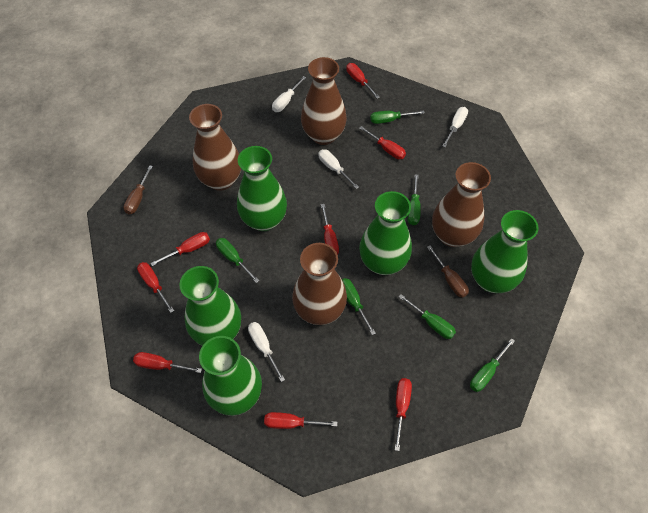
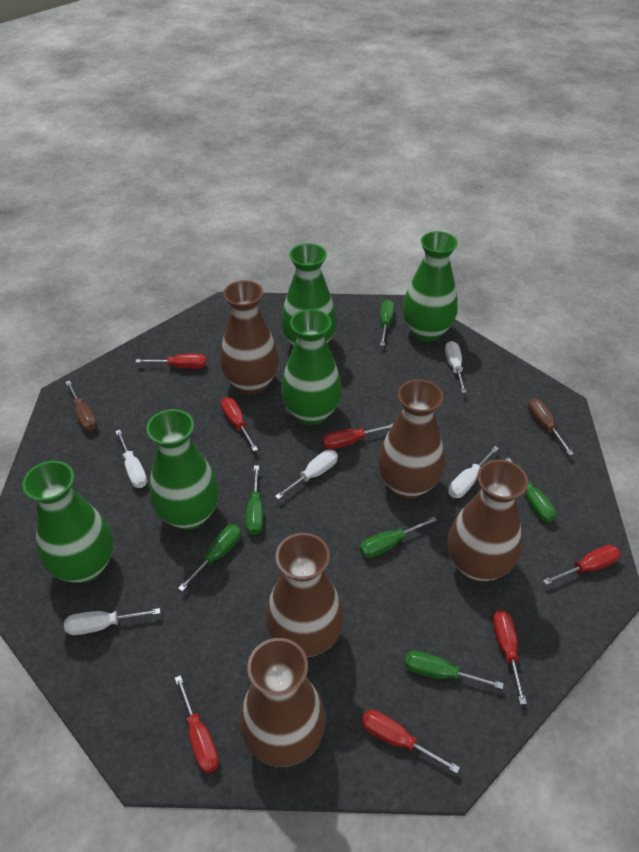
brown vase: [189,104,241,191] [292,243,347,325] [301,57,347,145] [432,162,491,247] = 4 -> [220,280,279,394] [240,638,326,767] [265,533,344,657] [378,379,445,499] [448,459,528,582] = 5
red screwdriver: [133,352,202,373] [137,262,174,313] [150,232,210,266] [264,412,337,429] [321,204,339,255] [346,63,379,98] [359,126,406,159] [395,378,412,451] = 8 -> [135,354,206,369] [175,675,219,773] [221,397,258,452] [322,423,394,449] [361,710,460,773] [493,610,527,705] [543,545,621,585] = 7
white screwdriver: [248,322,285,382] [272,76,306,112] [318,149,359,189] [442,107,468,148] = 4 -> [64,608,160,635] [115,430,147,488] [275,450,338,500] [445,341,467,393] [449,446,499,498] = 5

